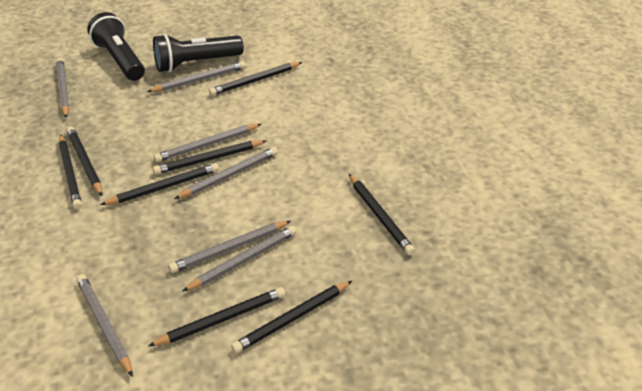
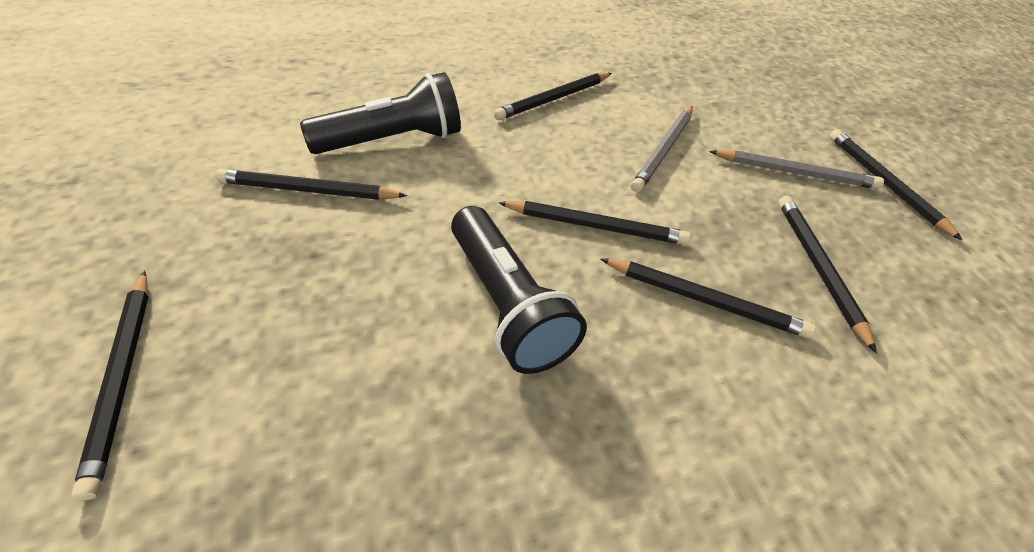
black pencil: [59,134,82,209] [67,126,103,196] [100,163,219,205] [148,287,285,346] [153,140,266,175] [209,62,302,96] [231,281,352,353] [349,174,415,255] = 8 -> [72,270,148,500] [215,169,407,200] [494,72,612,120] [498,201,691,245] [600,258,816,339] [778,196,877,353] [829,129,962,240] = 7
grey pencil: [56,58,69,118] [76,274,133,377] [147,61,246,92] [154,124,261,162] [169,221,291,273] [174,147,278,199] [182,226,297,292] = 7 -> [631,106,693,192] [709,150,884,189] = 2

